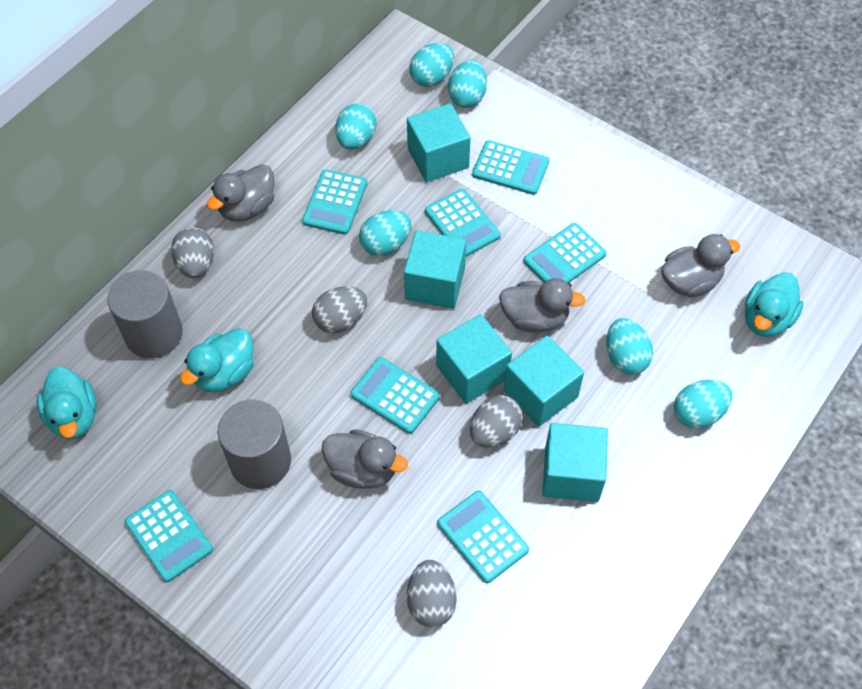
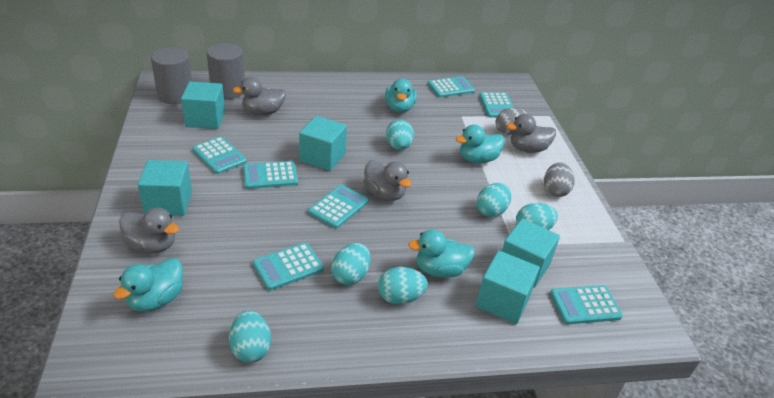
grey egg: [171,227,214,278] [312,286,367,333] [407,560,457,627] [470,395,523,448] = 4 -> [495,107,528,135] [544,162,575,197] = 2
turquoise duck: [37,367,97,439] [180,328,254,392] [745,272,804,337] = 3 -> [113,258,183,312] [385,78,417,112] [408,229,475,278] [456,124,505,163] = 4

